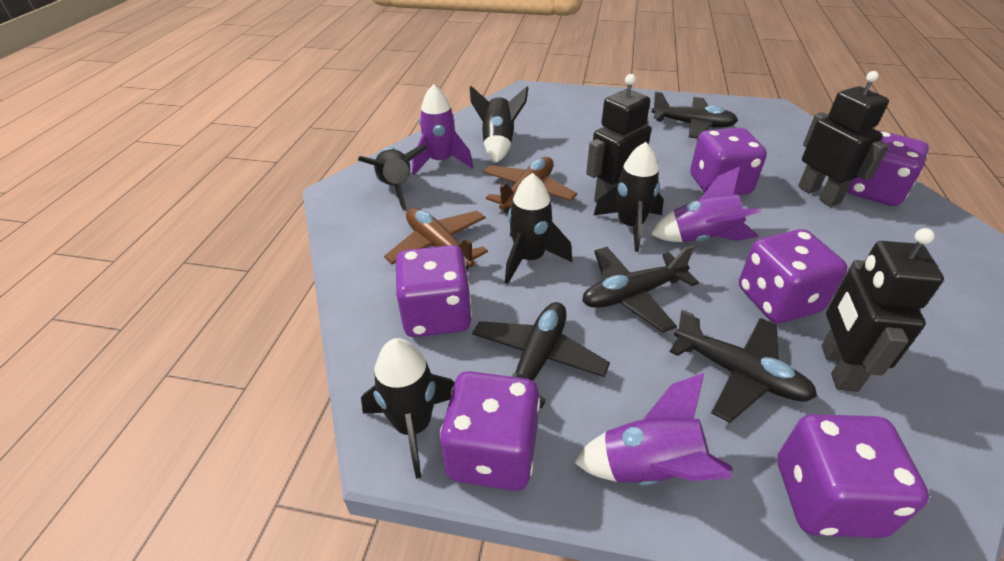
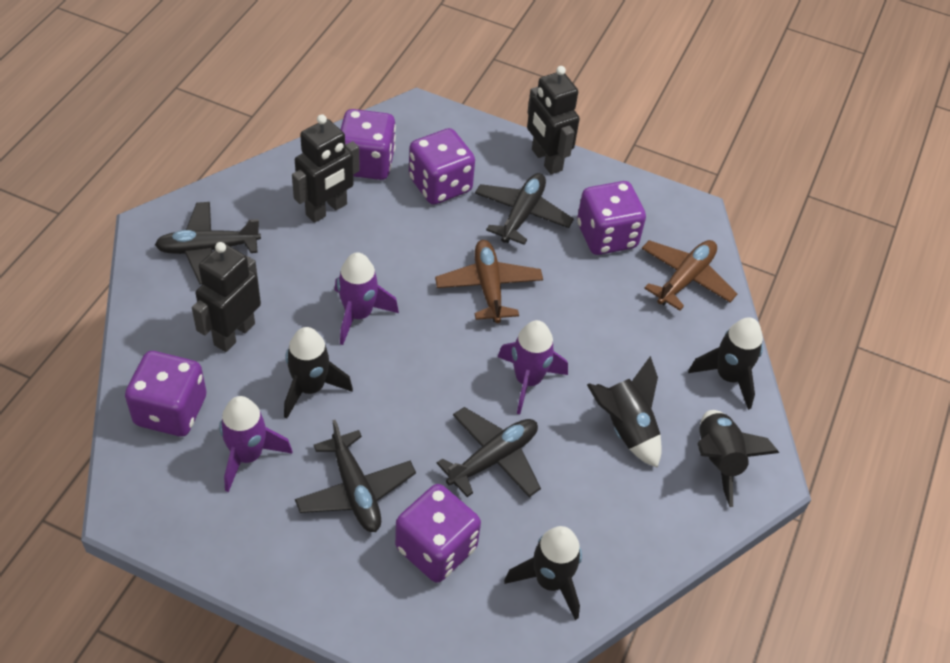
purple dice: [396,245,472,337] [440,371,540,491] [690,128,767,195] [739,229,848,323] [777,414,929,538] [847,131,929,206] = 6 -> [125,351,207,436] [340,109,396,180] [395,484,481,583] [409,128,475,205] [577,181,646,255] = 5

